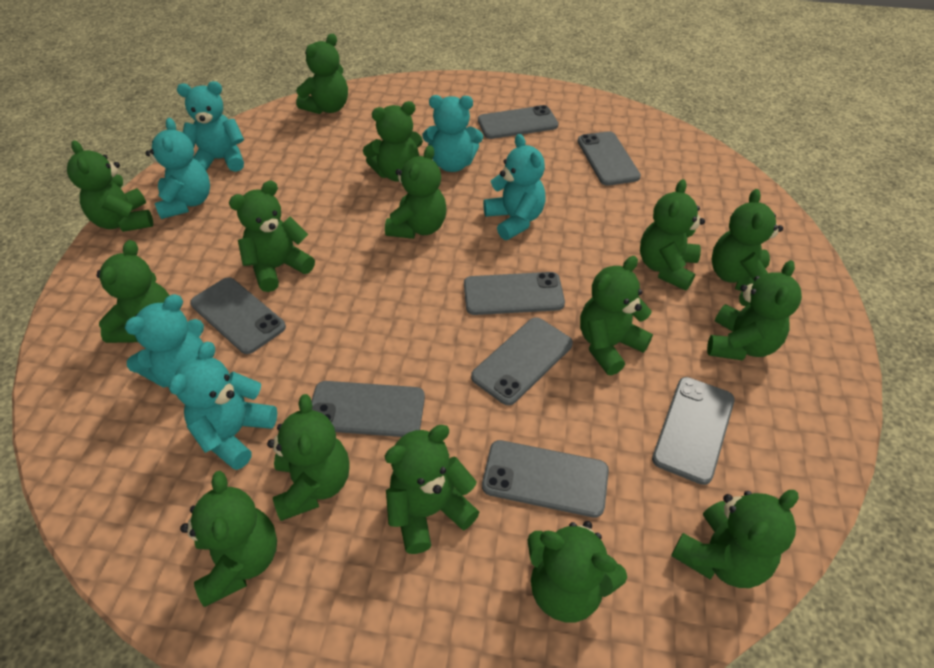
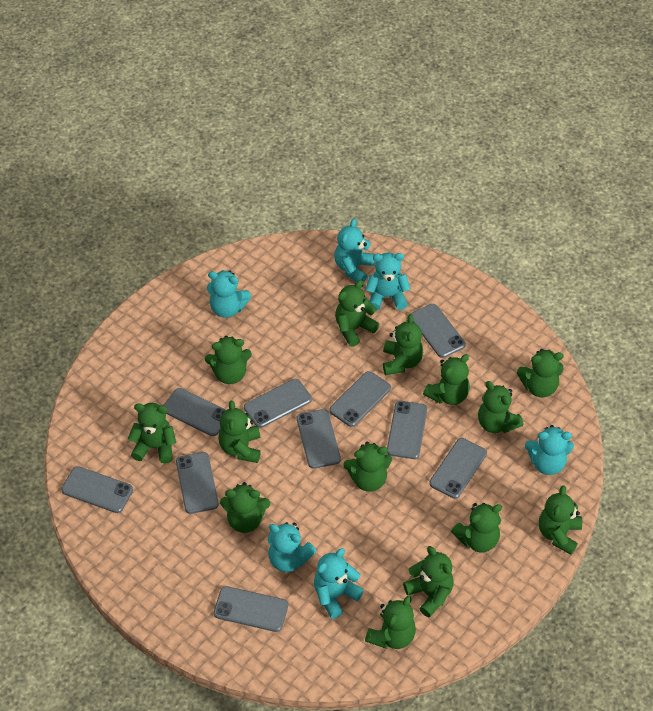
green teddy bear: [67,140,153,232] [97,240,170,343] [180,471,277,607] [229,181,315,292] [267,394,350,521] [296,34,348,114] [363,101,423,182] [385,145,446,239] [385,425,479,554] [527,521,627,622] [580,256,653,375] [640,179,705,291] [671,490,799,588] [707,260,802,361] [711,189,783,291] = 15 -> [128,403,176,464] [205,336,252,384] [218,400,261,463] [220,482,270,533] [335,280,379,347] [343,442,392,492] [365,596,416,649] [383,314,423,375] [403,546,454,617] [423,354,470,405] [451,503,502,552] [478,381,523,433] [517,349,564,397] [539,485,582,555] = 14
grey phone: [190,277,286,354] [312,381,425,437] [464,272,565,315] [471,317,573,405] [478,105,558,139] [482,440,609,518] [578,131,641,186] [652,377,735,485] = 8 -> [61,466,133,513] [163,388,226,436] [176,452,219,514] [214,586,288,632] [244,379,312,428] [297,409,341,469] [329,371,391,427] [387,401,427,459] [411,304,466,358] [429,438,487,499] = 10

